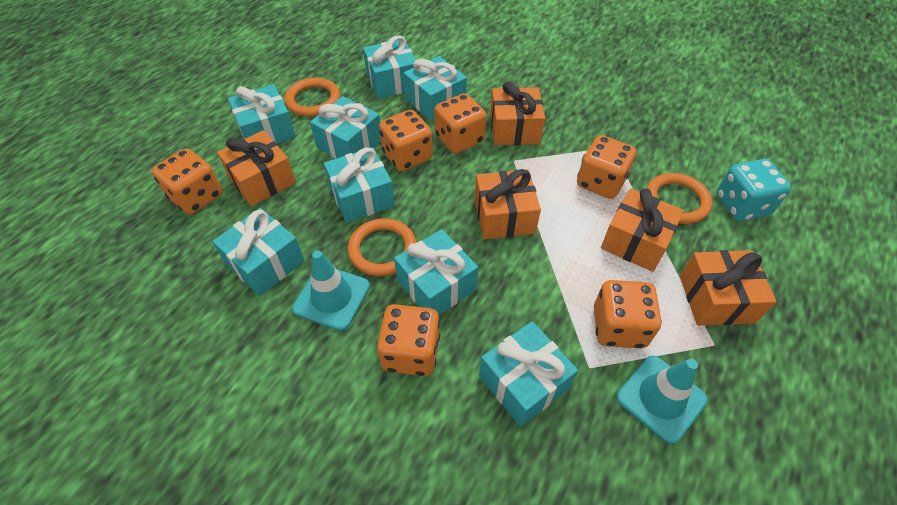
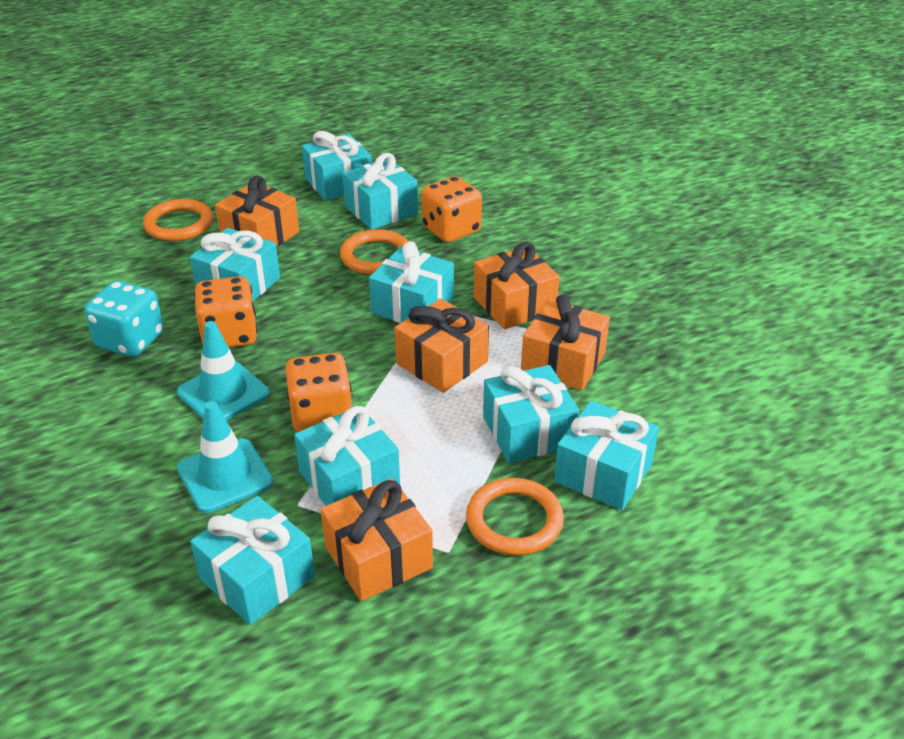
orange dice: [152,148,223,215] [377,304,440,376] [379,110,433,171] [434,93,487,154] [577,135,636,199] [594,280,662,349] = 6 -> [194,276,258,347] [285,353,352,432] [421,176,482,242] = 3

